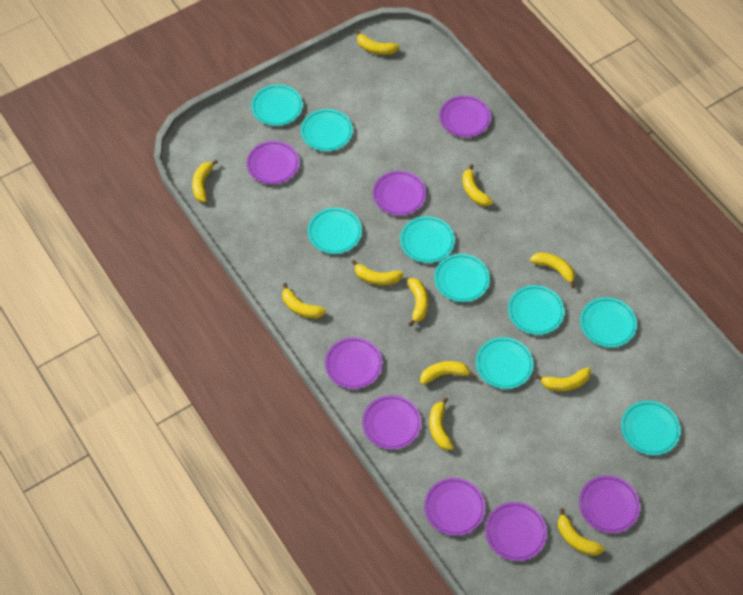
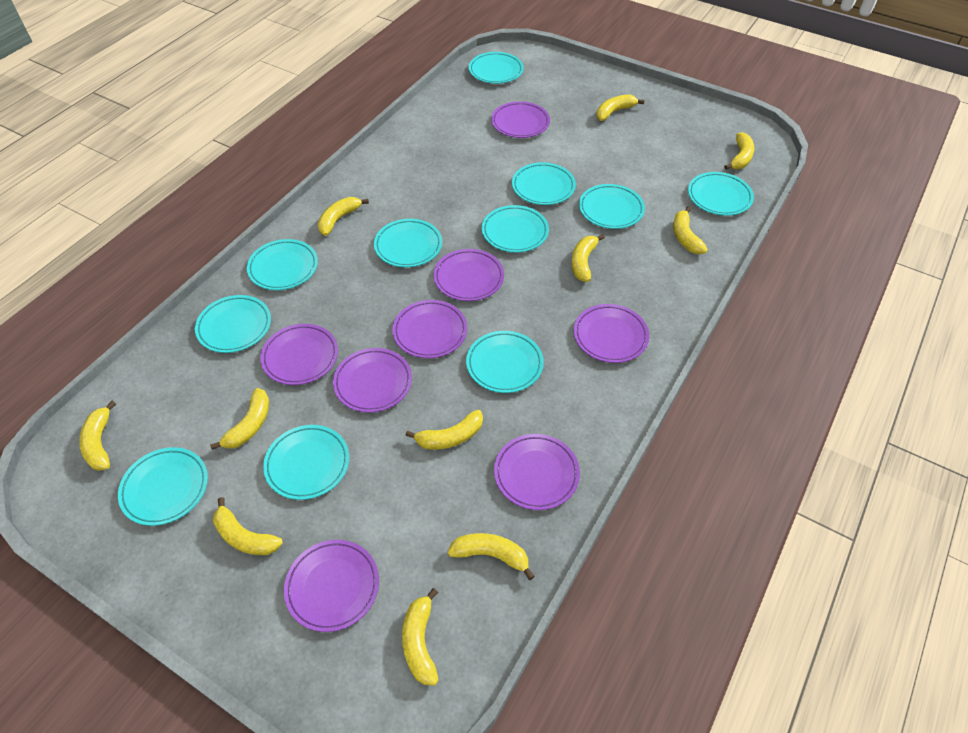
turquoise plate: [251,84,303,126] [301,109,353,151] [308,208,362,254] [400,216,455,263] [434,254,490,302] [476,337,533,389] [508,285,565,335] [580,297,637,347] [621,401,681,455] = 9 -> [118,447,208,526] [195,295,271,353] [247,239,318,290] [263,425,349,500] [374,219,442,267] [466,331,544,393] [469,52,524,84] [482,205,549,253] [512,162,576,205] [579,184,645,229] [688,172,754,216] = 11

